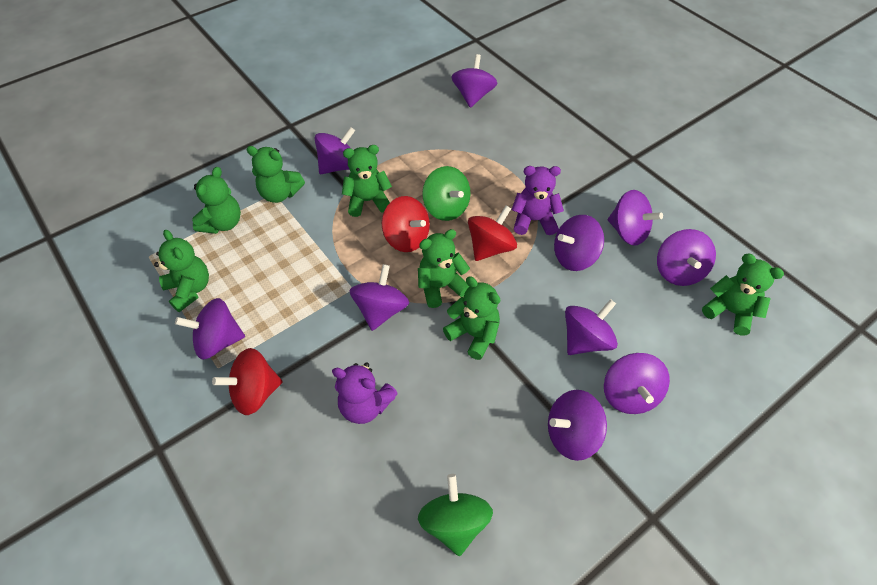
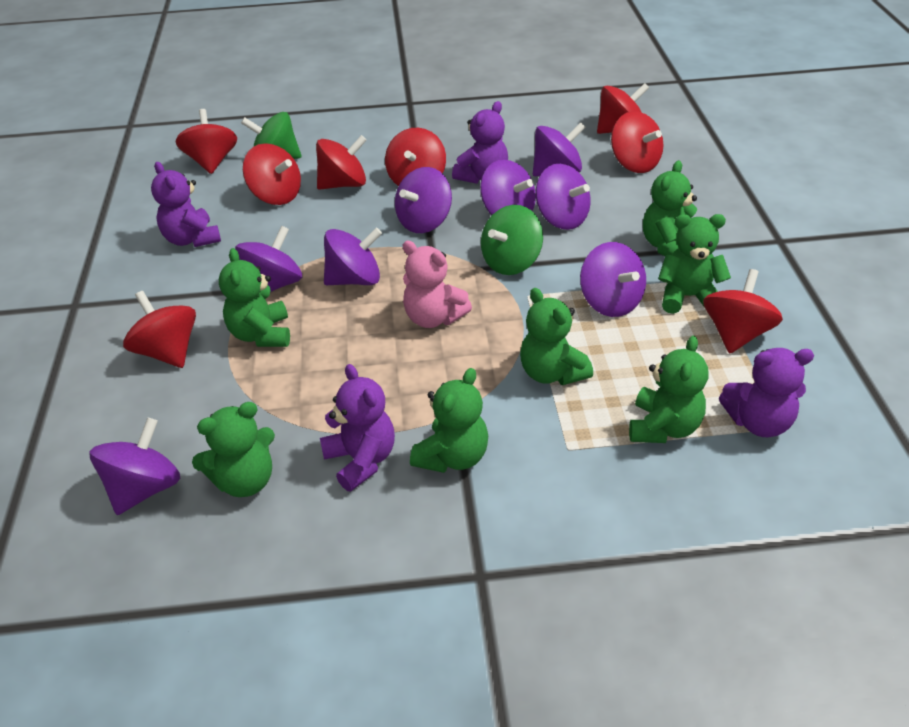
pink teddy bear: none = 0 -> [402,240,472,328] = 1
purple spinning top: [175,298,245,360] [315,127,355,174] [350,264,409,331] [452,54,497,108] [548,390,607,461] [554,215,604,271] [565,299,618,355] [604,353,670,414] [608,190,663,246] [657,229,716,286] = 10 -> [90,418,180,515] [235,226,302,292] [324,228,382,285] [395,167,452,233] [480,159,536,215] [533,122,586,176] [536,164,591,230] [580,242,646,317] = 8
purple teddy bear: [332,362,398,424] [511,166,564,235] = 2 -> [151,162,221,247] [320,364,395,492] [452,101,508,184] [719,348,814,437] = 4
red spinning top: [212,348,282,415] [382,196,430,252] [468,206,517,261] = 3 -> [123,291,196,368] [175,109,237,174] [243,143,301,205] [316,135,367,190] [385,128,446,186] [597,83,649,134] [611,111,663,173] [703,269,783,353] = 8

